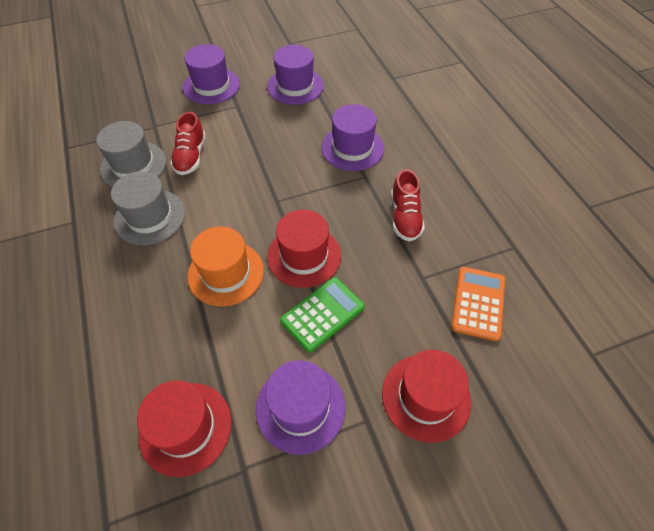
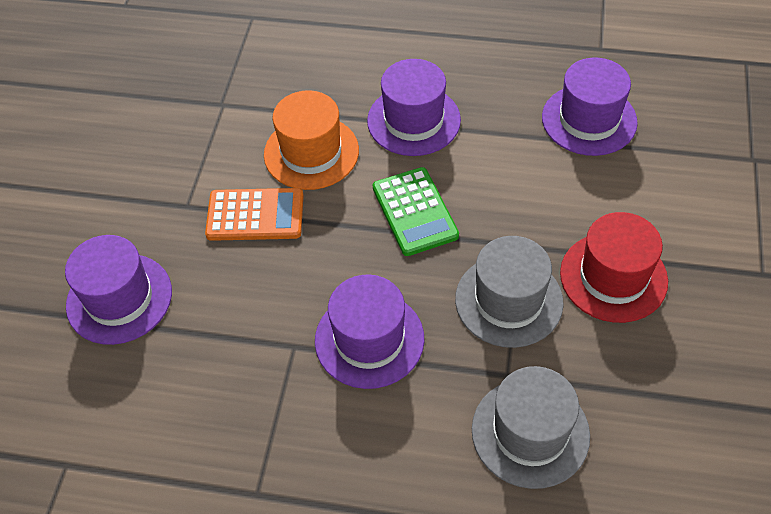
red hat: [137,381,232,477] [267,210,341,288] [382,350,471,443] = 3 -> [560,212,668,323] = 1
red shoe: [170,112,206,175] [391,169,425,241] = 2 -> none = 0

